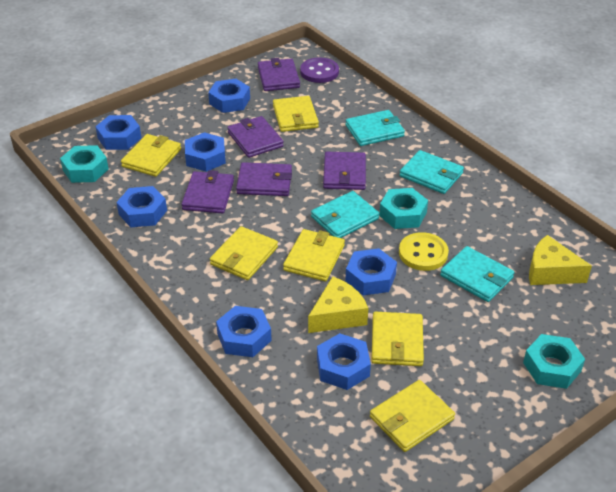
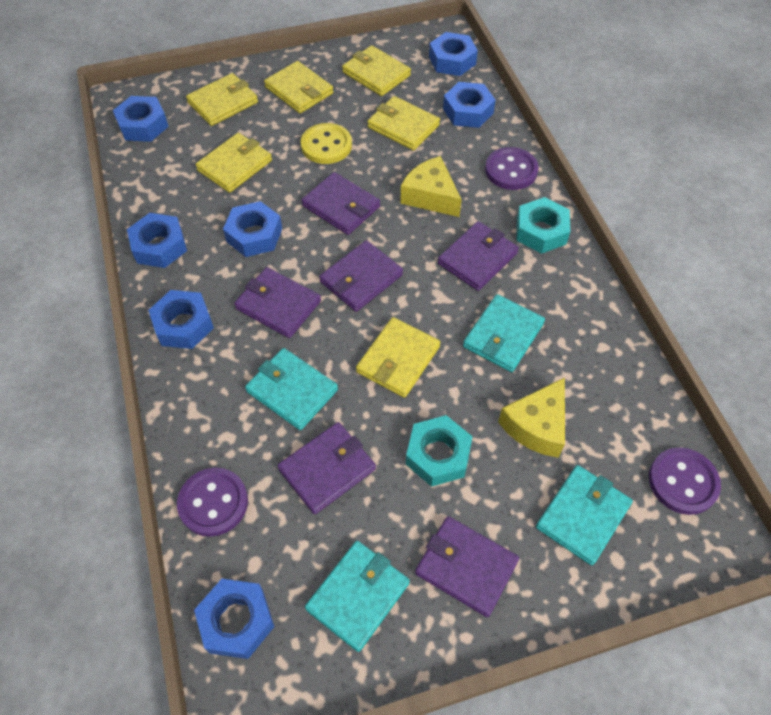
purple button: [300,57,339,83] = 1 -> [177,468,248,537] [485,147,539,190] [649,448,721,515] = 3
purple wallet: [181,170,234,213] [227,116,284,158] [236,162,292,196] [258,58,300,91] [323,152,366,190] = 5 -> [234,267,321,338] [278,422,376,514] [301,172,380,235] [319,240,403,312] [415,516,519,617] [438,221,519,291] = 6
turquoise nut: [60,145,109,183] [379,188,428,229] [523,334,585,389] = 3 -> [406,415,473,487] [516,197,570,254] = 2

